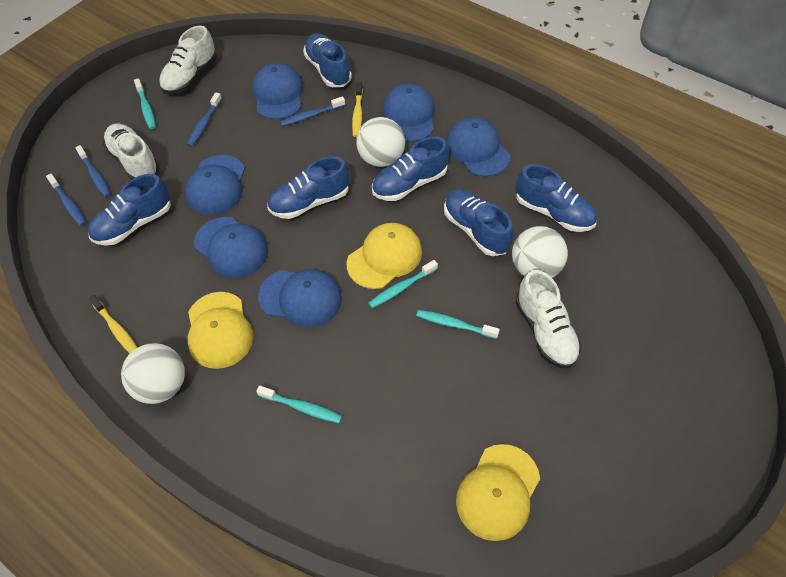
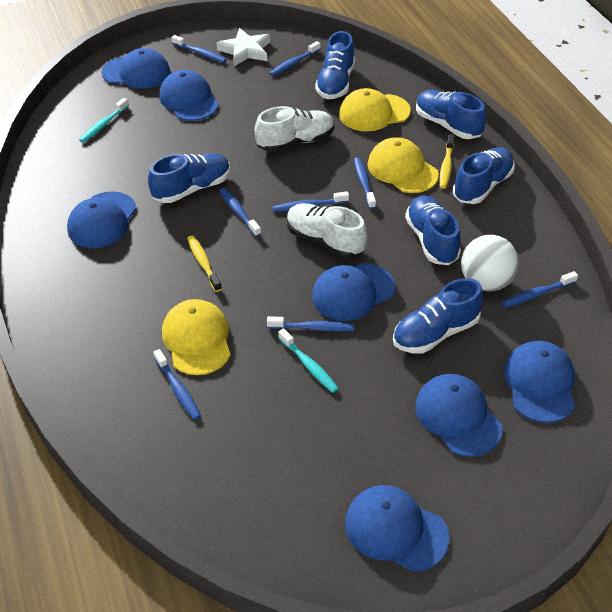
blue cap: [185,155,245,215] [194,217,268,278] [252,63,304,119] [258,269,342,327] [383,83,435,142] [446,117,510,177] = 6 -> [67,191,137,248] [101,48,170,88] [159,70,219,121] [312,263,395,321] [345,485,449,572] [415,374,502,457] [504,341,575,423] = 7
blue toothbrush: [46,174,86,226] [75,145,111,197] [187,92,222,147] [280,96,345,126] = 4 -> [153,349,201,420] [171,35,227,63] [219,188,261,237] [267,316,354,332] [270,41,320,76] [272,191,349,212] [354,157,376,209] [502,271,578,308] = 8
turquoise toothbrush: [134,78,156,129] [256,386,342,423] [368,260,438,308] [417,310,500,339] = 4 -> [79,98,129,143] [278,328,339,393] = 2
white ball: [121,343,185,404] [356,117,405,167] [512,226,568,278] = 3 -> [461,235,519,291] = 1
white shoe: [103,124,159,180] [159,26,217,94] [516,270,581,368] = 3 -> [255,106,334,152] [287,203,367,258] = 2
white star: none = 0 -> [217,28,270,66] = 1

